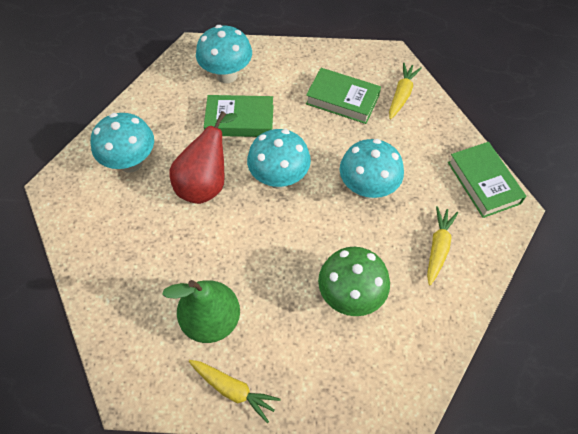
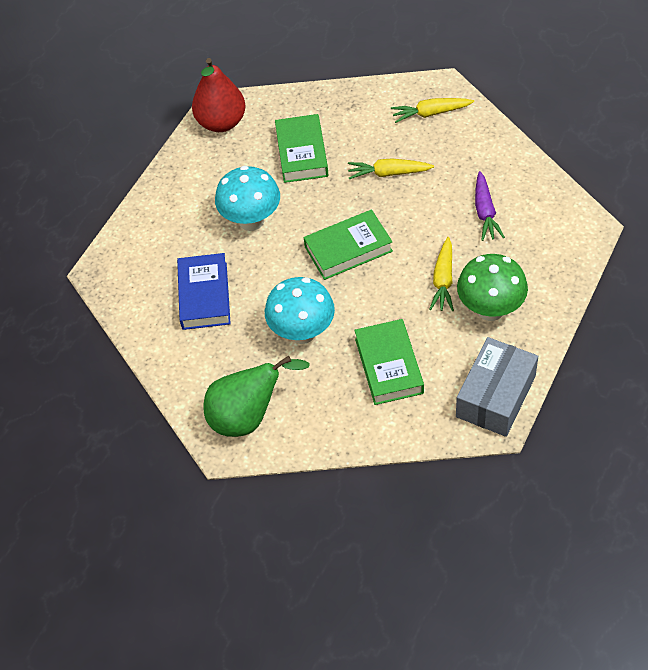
blue book: none = 0 -> [177,253,231,330] = 1
grey box: none = 0 -> [456,337,538,437] = 1
purple carrot: none = 0 -> [475,171,505,241] = 1
turquoise mushroom: [91,113,154,173] [196,25,252,83] [247,129,311,189] [340,139,404,200] = 4 -> [215,166,280,231] [265,277,335,344] = 2

